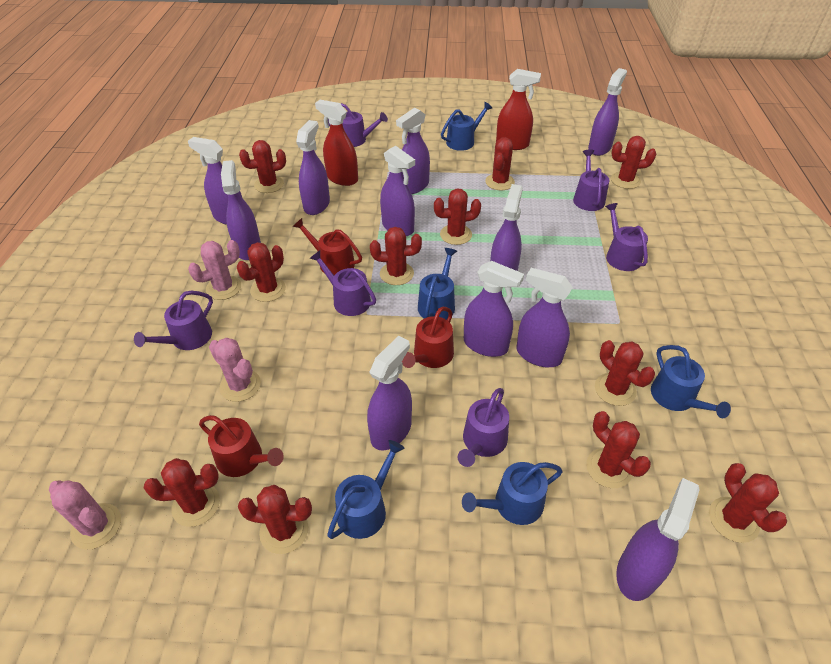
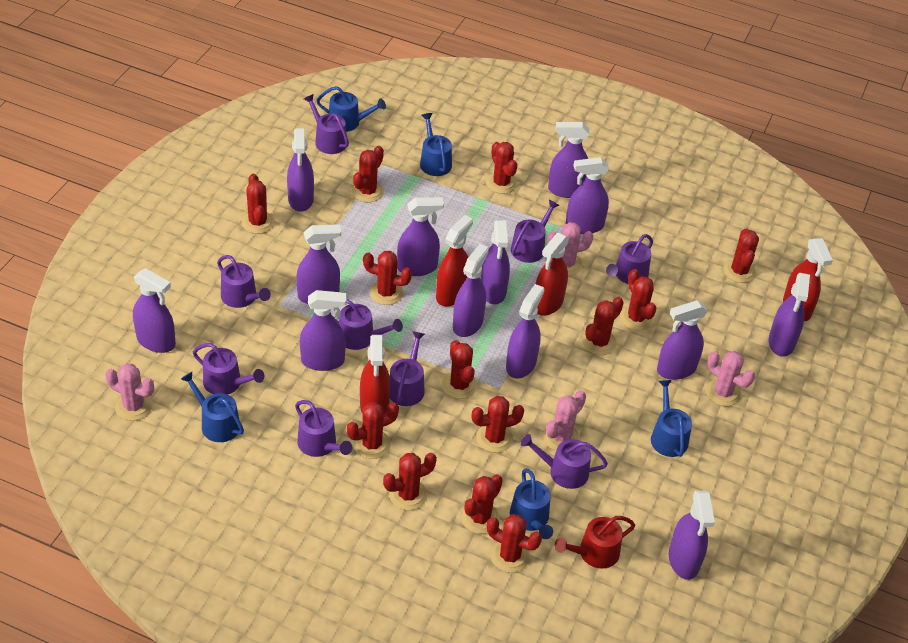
pink cactus: [49,480,121,549] [188,240,241,300] [209,338,261,402] = 3 -> [105,363,154,421] [543,391,586,451] [547,222,593,276] [706,351,755,406] = 4
purple spray bottle: [188,137,242,225] [221,160,261,260] [296,120,330,215] [367,336,412,451] [380,146,415,236] [396,108,430,194] [464,261,524,357] [490,184,523,271] [516,268,573,367] [588,68,627,156] [616,478,700,601] = 11 -> [133,268,176,353] [287,129,314,212] [296,224,341,304] [300,290,347,371] [397,197,444,276] [453,244,489,337] [481,220,510,304] [506,284,544,378] [548,122,589,198] [566,157,609,234] [657,300,708,380] [669,491,715,580] [769,273,810,357] = 13
purple watering can: [134,291,213,350] [310,251,376,316] [328,103,388,147] [458,388,509,467] [573,149,610,211] [605,203,648,271] = 6 -> [193,343,264,395] [217,255,271,308] [295,400,352,457] [304,94,349,154] [332,300,403,350] [390,331,425,406] [511,200,559,263] [521,434,608,489] [606,234,653,284] = 9
red cactus: [144,458,220,527] [237,242,286,302] [238,485,312,554] [239,140,286,193] [370,227,422,285] [434,189,481,245] [485,137,515,190] [586,411,651,488] [595,340,655,406] [611,136,656,189] [709,463,787,543] = 11 -> [242,174,274,234] [347,402,399,459] [352,146,384,202] [363,251,412,305] [383,453,437,511] [442,340,478,399] [461,474,503,534] [472,396,524,453] [486,142,517,194] [487,514,542,573] [582,297,624,355] [620,269,656,331] [723,228,759,283] = 13
red spray bottle: [315,100,358,186] [496,69,541,150] = 2 -> [360,335,390,414] [436,215,473,307] [535,233,569,316] [783,238,833,321] = 4
red watering can: [199,415,284,477] [293,218,362,275] [402,307,454,368] = 3 -> [555,516,635,569] = 1

